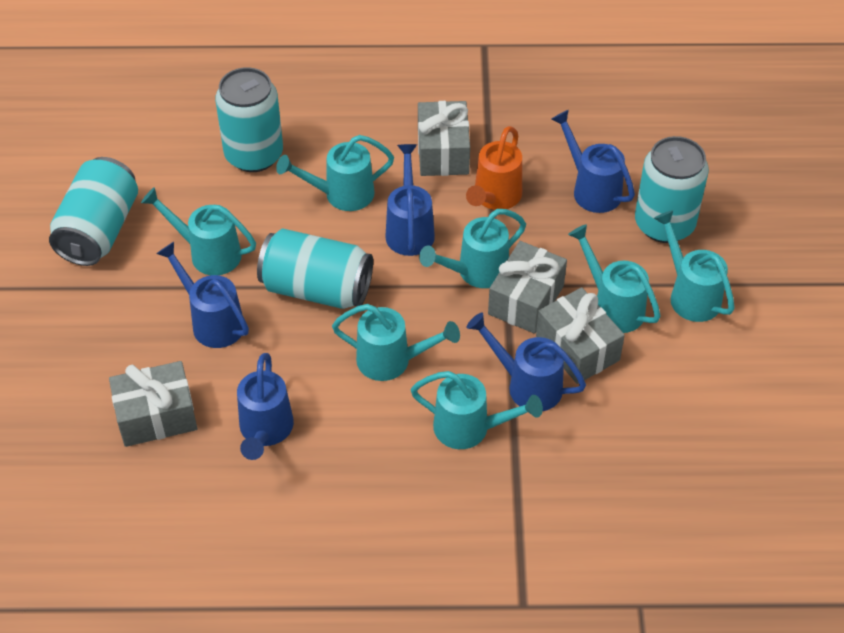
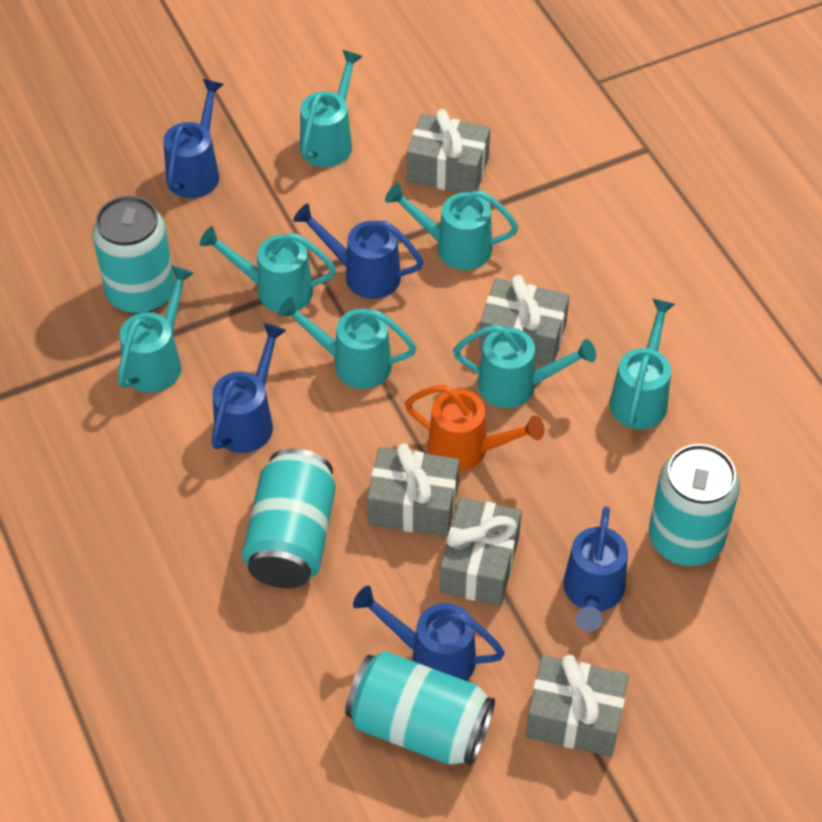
grey gift: [109,361,197,447] [418,101,470,176] [488,241,567,334] [536,287,625,384] = 4 -> [367,443,459,537] [407,109,490,193] [440,497,522,606] [479,275,569,365] [526,655,629,757] = 5

